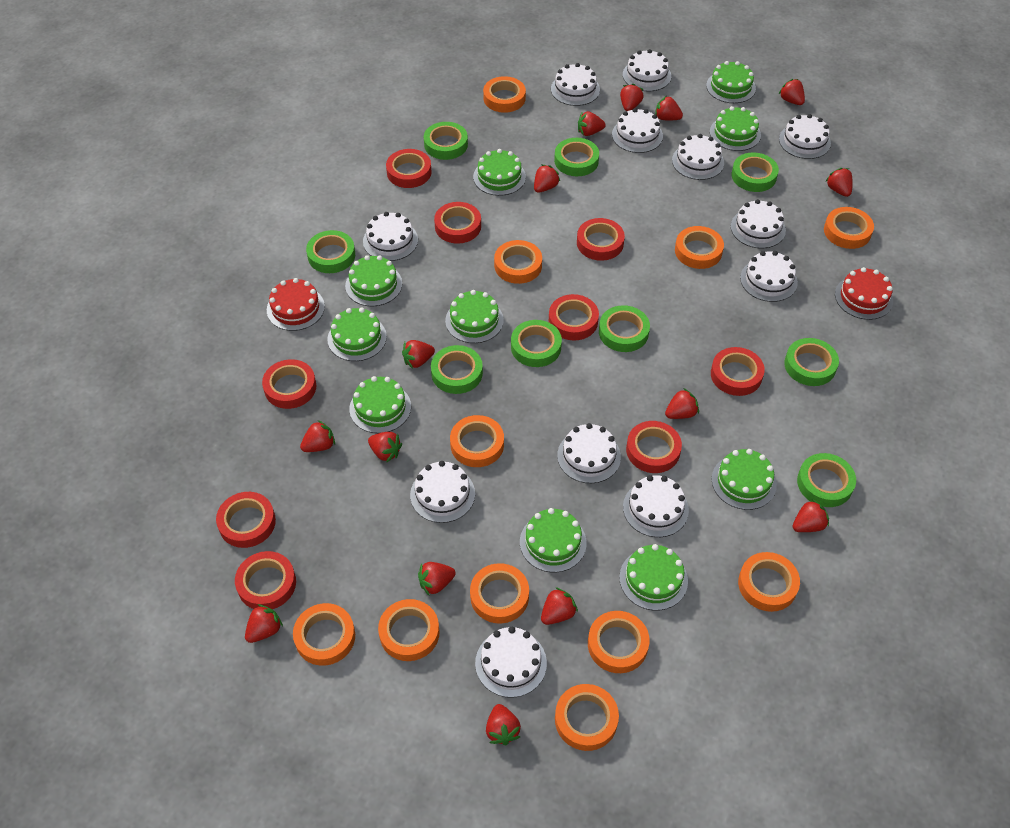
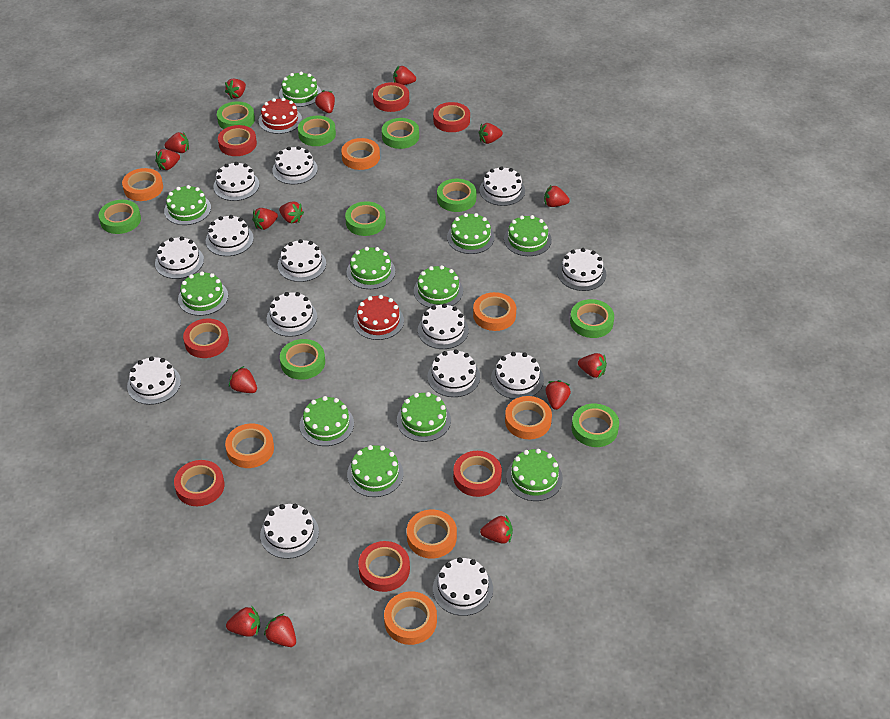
green cake: [328,308,387,361] [345,255,402,306] [349,376,411,433] [445,290,504,343] [473,149,526,196] [520,508,587,572] [619,544,688,611] [706,61,756,103] [710,106,761,151] [712,449,777,510] = 10 -> [164,185,211,225] [178,271,228,316] [279,72,321,107] [300,396,354,446] [347,247,395,289] [347,445,403,497] [397,392,451,442] [414,265,463,308] [447,213,494,254] [504,215,552,256] [506,449,563,501] = 11
orange tape: [293,603,355,666] [378,599,440,661] [450,415,504,467] [470,563,529,623] [483,76,526,113] [494,240,542,284] [555,684,619,751] [588,611,650,673] [675,226,724,269] [738,552,800,612] [824,207,874,249] = 11 -> [122,168,163,201] [225,424,274,468] [341,138,380,170] [384,591,437,645] [407,509,457,559] [473,292,516,331] [505,396,552,439] = 7
red tape: [216,492,276,548] [235,551,296,609] [262,359,316,409] [386,149,432,188] [434,202,481,244] [549,294,599,341] [577,218,625,261] [626,421,682,473] [711,347,765,396] = 9 -> [174,460,224,506] [183,319,229,358] [218,125,257,156] [358,541,410,592] [373,82,409,112] [433,102,470,132] [453,451,502,497] = 7
white cake: [363,212,418,261] [410,461,475,523] [475,627,547,698] [551,63,600,106] [557,423,621,483] [612,108,663,153] [623,49,671,91] [623,475,689,537] [672,134,724,180] [731,199,786,248] [740,251,798,302] [779,114,831,159] = 12 -> [127,356,181,405] [155,236,204,279] [206,215,254,256] [213,162,259,201] [260,504,319,559] [267,292,317,337] [272,146,318,184] [278,239,326,282] [418,304,469,349] [428,349,480,397] [433,557,493,616] [479,166,525,206] [491,352,544,399] [557,248,606,291] = 14

